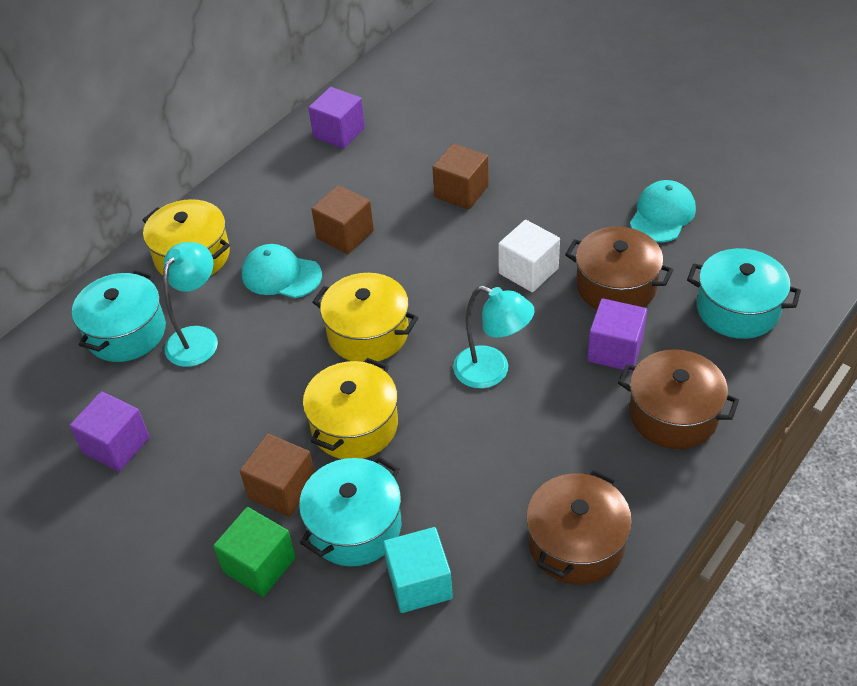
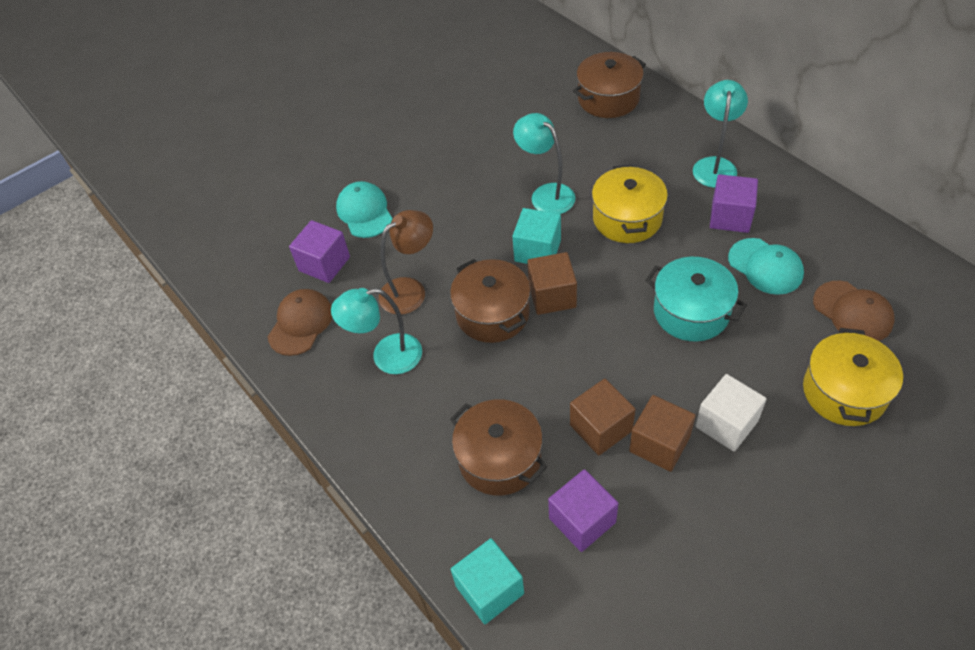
brown cap: none = 0 -> [268,289,332,356] [813,280,895,341] = 2
brown lamp: none = 0 -> [379,210,433,314] = 1
green cube: [213,507,296,597] = 1 -> none = 0
turquoise cube: [383,527,453,613] = 1 -> [451,538,524,624] [512,208,561,264] = 2
turquoise lamp: [163,242,218,367] [453,286,535,389] = 2 -> [331,288,422,374] [513,113,576,214] [693,80,748,188] = 3
turquoise pot: [72,270,166,362] [299,456,401,566] [687,248,801,339] = 3 -> [645,257,747,341] = 1
yellow pot: [142,199,230,276] [303,358,398,459] [313,273,419,362] = 3 -> [592,165,668,243] [803,328,903,426] = 2

